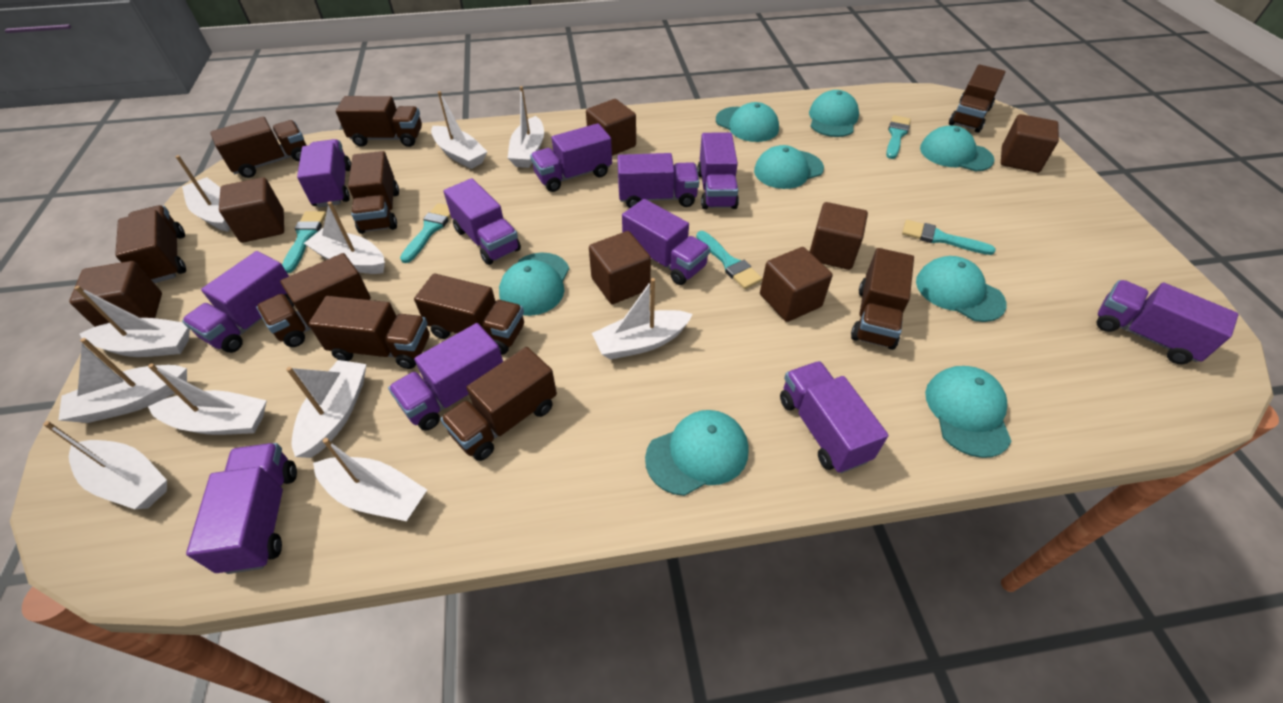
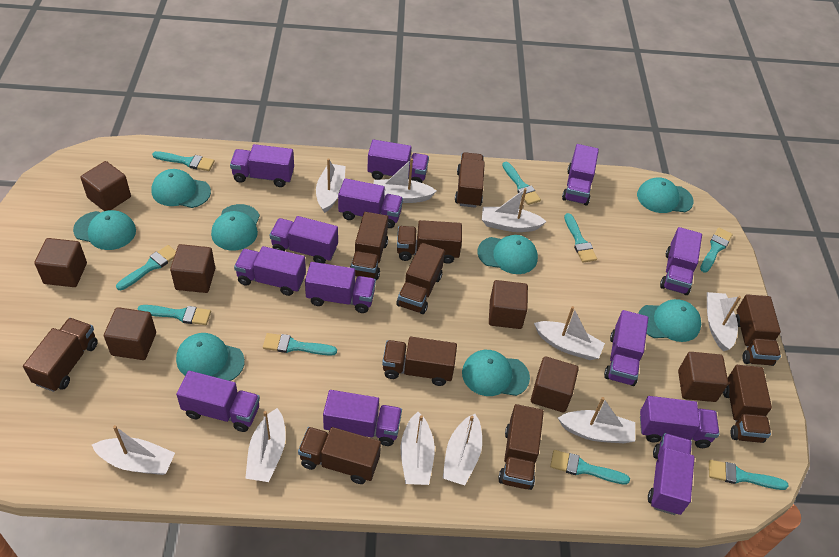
purple truck: [182,251,294,353] [186,443,297,574] [297,139,351,207] [388,323,503,431] [443,178,521,265] [530,123,612,192] [617,153,699,208] [622,199,710,285] [697,132,739,209] [780,361,888,473] [1097,280,1239,364] = 11 -> [176,371,260,432] [230,144,294,187] [234,246,306,296] [270,216,338,264] [305,262,376,313] [323,390,402,446] [338,178,403,228] [367,140,429,183] [562,144,599,205] [604,310,648,386] [640,396,720,448] [648,433,695,515] [660,227,702,295] = 13
turquoise brush: [282,211,326,273] [400,203,451,263] [696,231,762,289] [886,115,911,159] [902,220,996,255] = 5 -> [116,245,176,290] [138,305,211,325] [152,151,215,171] [263,333,337,356] [502,162,541,205] [550,450,630,485] [564,213,597,263] [700,228,733,273] [709,460,789,490] = 9
white boat: [43,421,167,509] [58,338,187,423] [75,286,190,357] [148,363,267,435] [176,155,230,232] [286,360,367,458] [304,201,385,274] [313,438,427,521] [431,91,487,169] [508,86,544,168] [592,278,693,360] = 11 -> [92,425,175,475] [245,408,286,482] [316,158,345,213] [374,158,437,203] [401,412,435,485] [443,414,482,485] [482,188,547,232] [534,306,605,360] [558,397,635,443] [707,292,741,351] = 10

